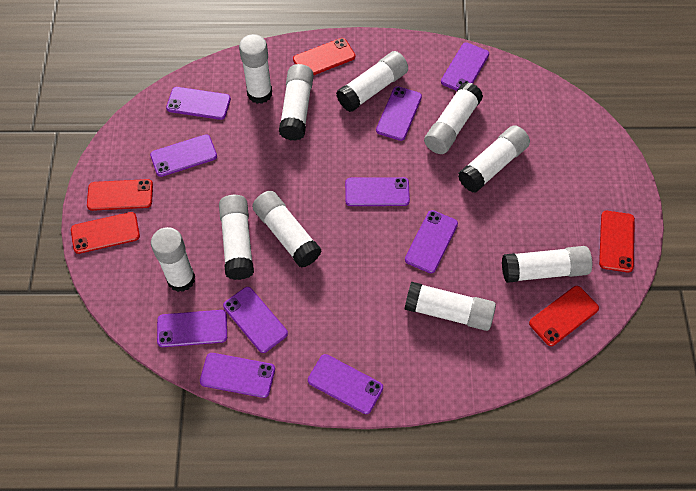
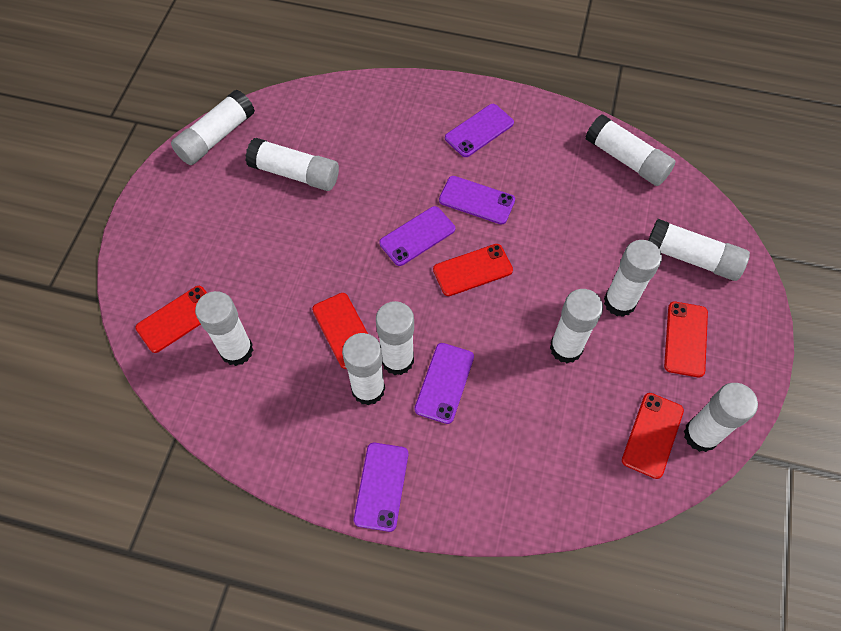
purple phone: [150,134,217,177] [157,310,227,347] [166,87,231,120] [200,353,275,398] [223,287,288,353] [308,354,383,414] [345,177,410,206] [376,86,422,141] [405,210,458,273] [441,42,489,91] = 10 -> [354,443,408,532] [379,206,455,266] [415,343,474,424] [439,176,515,225] [445,104,514,157] = 5

